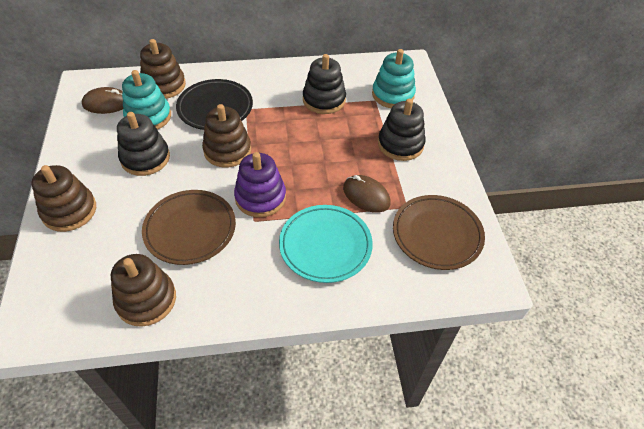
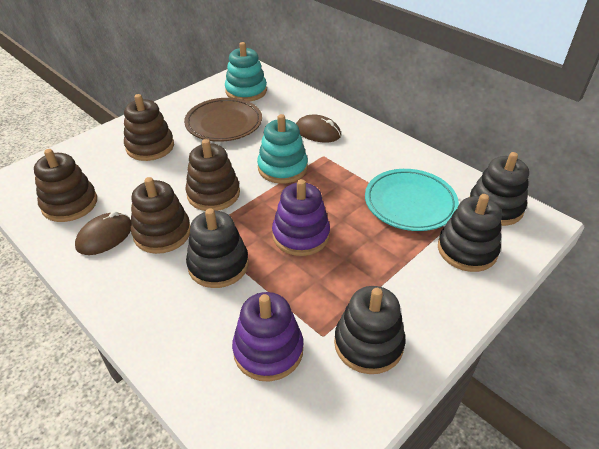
black plate: [176,79,253,130] = 1 -> none = 0
black stacking toy: [117,112,170,176] [303,54,346,114] [378,99,426,161] = 3 -> [186,208,249,288] [334,286,406,374] [438,194,502,272] [470,152,529,226] = 4
brown plate: [142,190,236,265] [393,195,485,270] = 2 -> [184,98,262,142] = 1
purple stacking toy: [234,152,286,217] = 1 -> [232,292,303,382] [272,179,330,256] = 2

